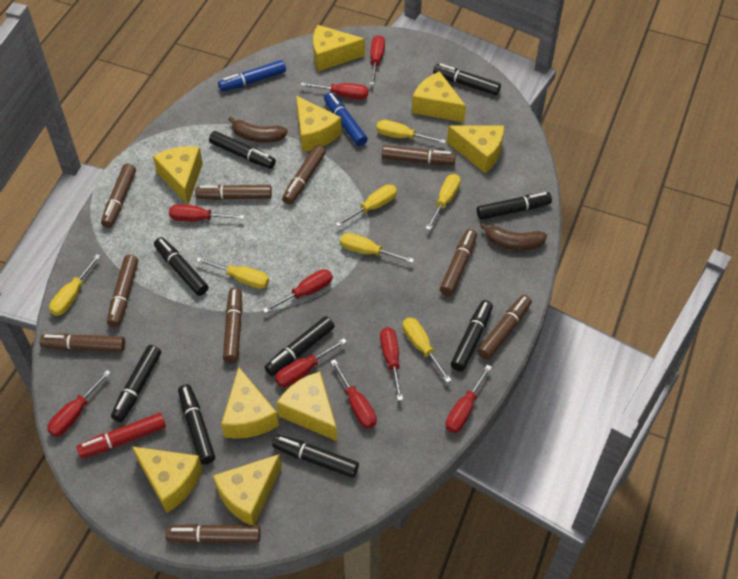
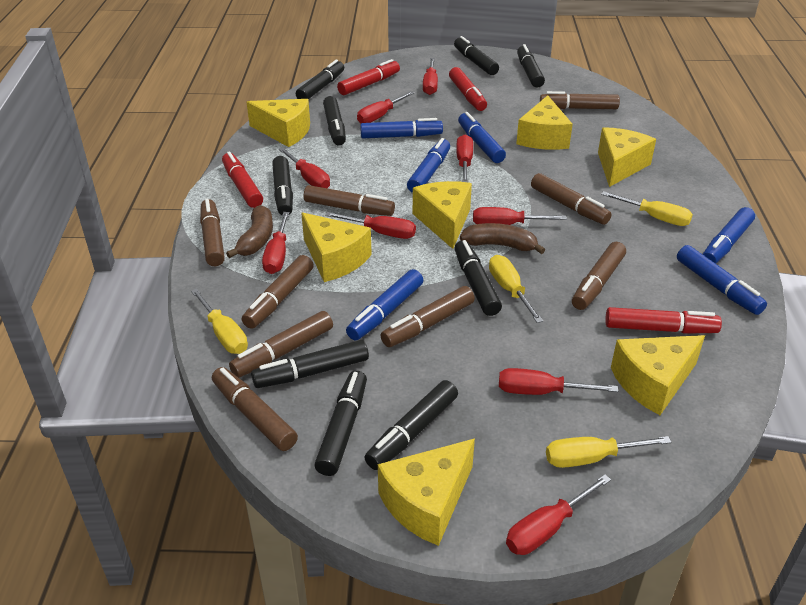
blue marker: [218,60,286,92] [324,92,367,146] = 2 -> [346,269,423,340] [360,118,443,139] [407,138,450,193] [458,112,506,163] [677,245,767,315] [703,207,755,263] = 6
brown marker: [39,333,125,352] [101,163,136,228] [107,255,138,327] [165,524,261,544] [195,185,272,200] [223,288,242,363] [282,145,326,204] [382,145,456,165] [440,229,477,296] [478,295,532,360] = 10 -> [200,199,225,266] [212,367,298,451] [229,311,333,378] [242,255,313,329] [304,185,395,216] [381,286,475,347] [531,173,612,225] [540,91,620,109] [572,242,626,310] = 9
red marker: [77,413,166,458] = 1 -> [222,151,263,208] [337,59,400,95] [449,67,487,111] [605,307,722,334] = 4
yellow cheese: [132,446,203,513] [153,146,203,205] [213,454,282,525] [221,367,279,439] [277,372,337,441] [296,96,342,152] [313,25,365,71] [412,71,466,122] [447,125,504,173] = 9 -> [247,99,310,147] [301,213,372,282] [378,439,475,546] [413,181,472,249] [516,95,573,150] [598,127,656,187] [611,335,705,415] = 7
yellow screwdriver: [49,254,101,316] [196,257,269,289] [336,185,397,227] [340,233,414,263] [376,120,446,144] [403,318,452,383] [426,174,461,230] = 7 -> [191,289,248,354] [489,255,543,323] [546,436,671,468] [601,191,693,226] = 4

